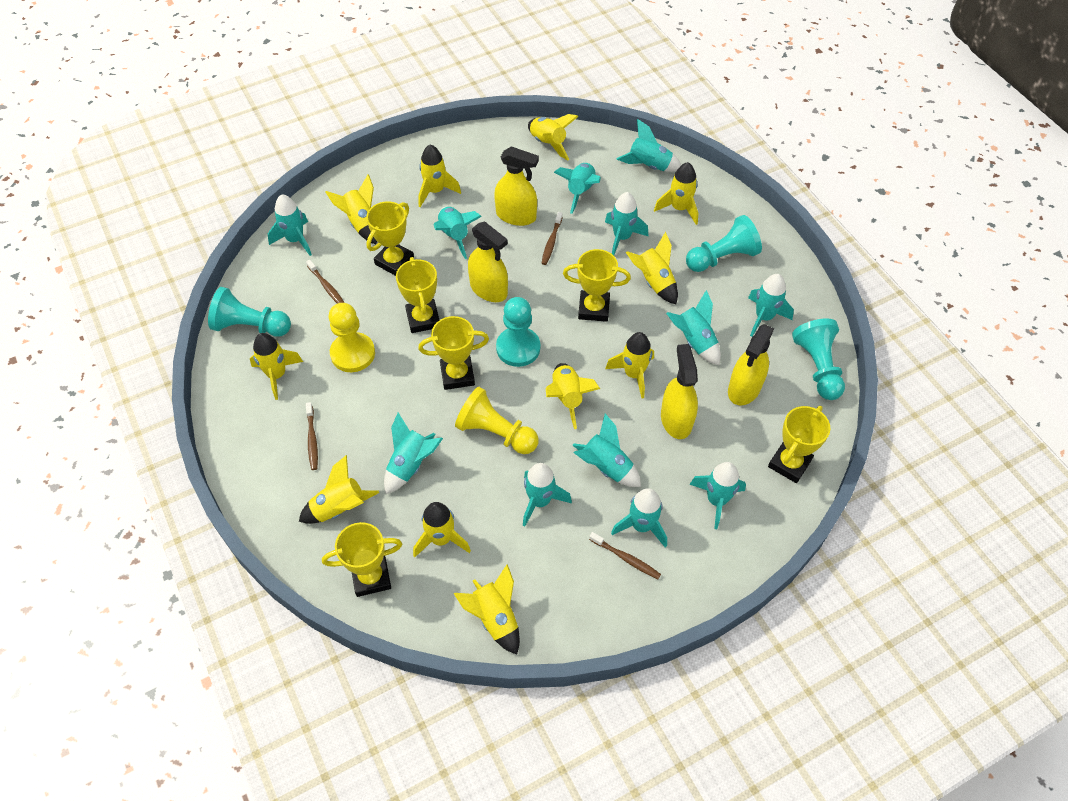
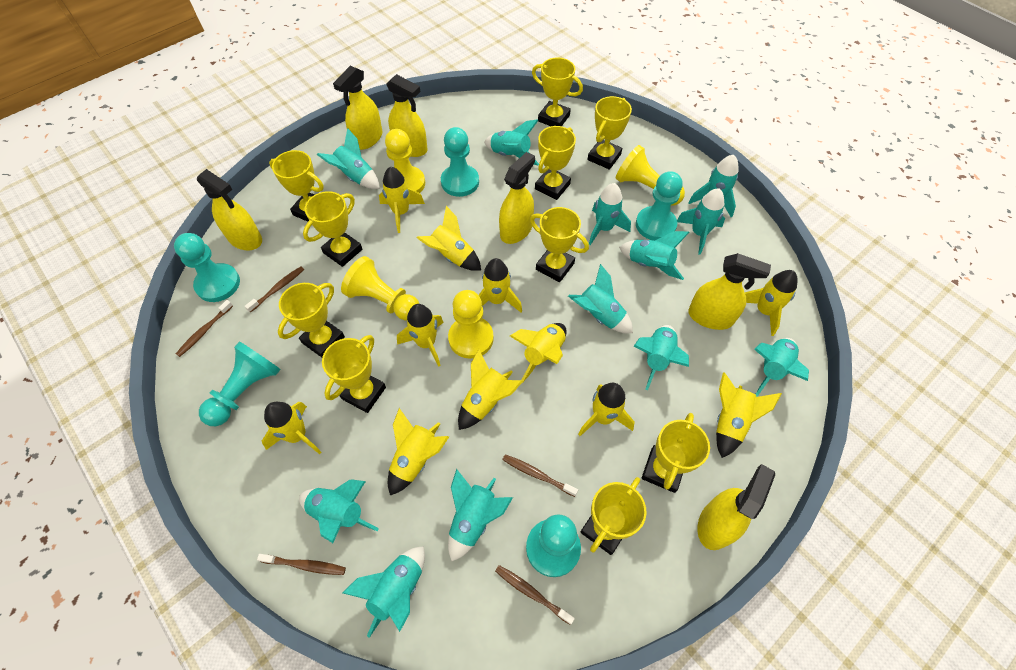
brown toothbrush: [306,260,345,303] [306,402,318,470] [541,212,563,265] [589,532,661,579] = 4 -> [176,300,233,357] [244,266,304,313] [257,554,346,575] [495,565,575,625] [502,454,578,497] = 5
turquoise pawn: [208,287,291,337] [496,297,540,367] [686,215,762,272] [792,318,845,400] = 4 -> [174,233,240,302] [199,341,281,426] [441,127,479,197] [526,514,581,577] [636,171,683,241] = 5
yellow pawn: [329,303,375,372] [455,387,539,454] = 2 -> [341,256,419,321] [385,129,425,193] [448,290,494,359] [615,145,685,206] = 4
yellow spray bottle: [468,221,508,302] [494,146,539,226] [661,344,698,439] [728,324,774,405] = 4 -> [197,169,262,250] [333,66,383,150] [386,74,428,157] [499,152,535,244] [688,253,771,330] [697,464,775,550] = 6
yellow trophy: [322,522,402,597] [366,201,414,276] [396,257,439,333] [418,316,489,390] [563,249,631,322] [768,406,831,483] = 6 -> [269,150,324,222] [278,283,345,357] [303,191,362,267] [322,335,386,413] [530,207,589,282] [532,57,583,126] [535,126,576,200] [581,477,646,555] [587,96,632,170] [642,413,710,493] = 10

